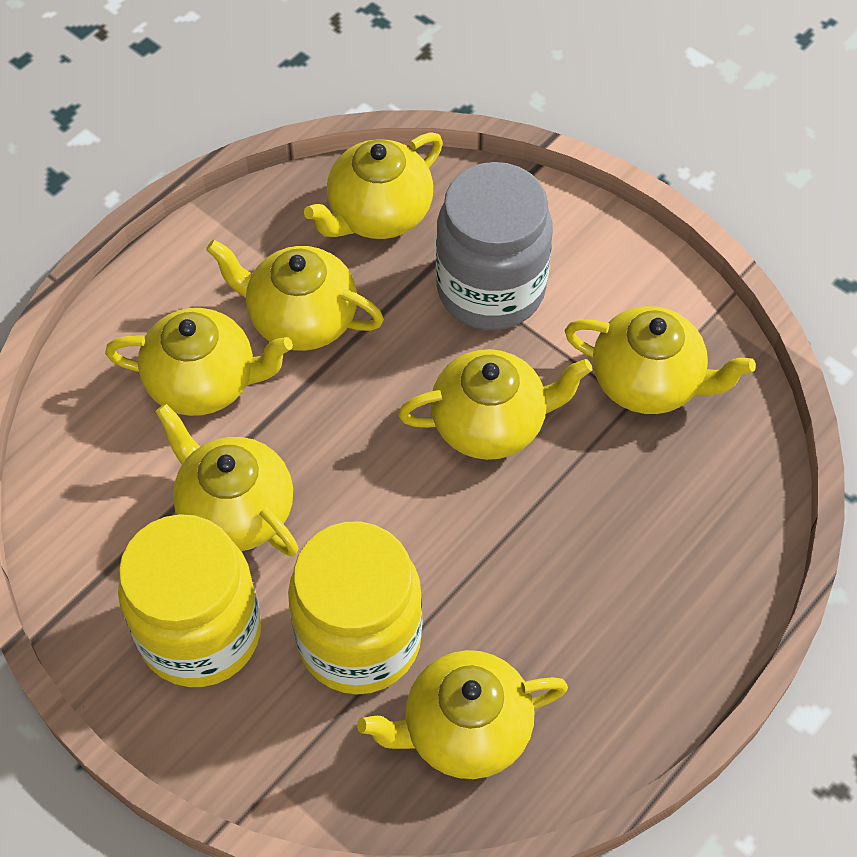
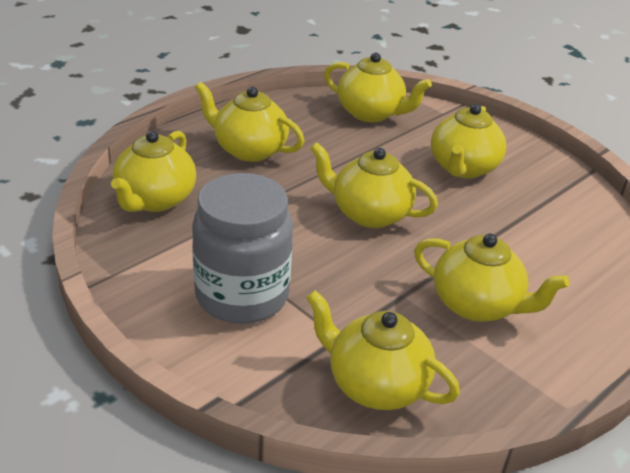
yellow jar: [118,514,261,687] [288,522,422,694] = 2 -> none = 0

